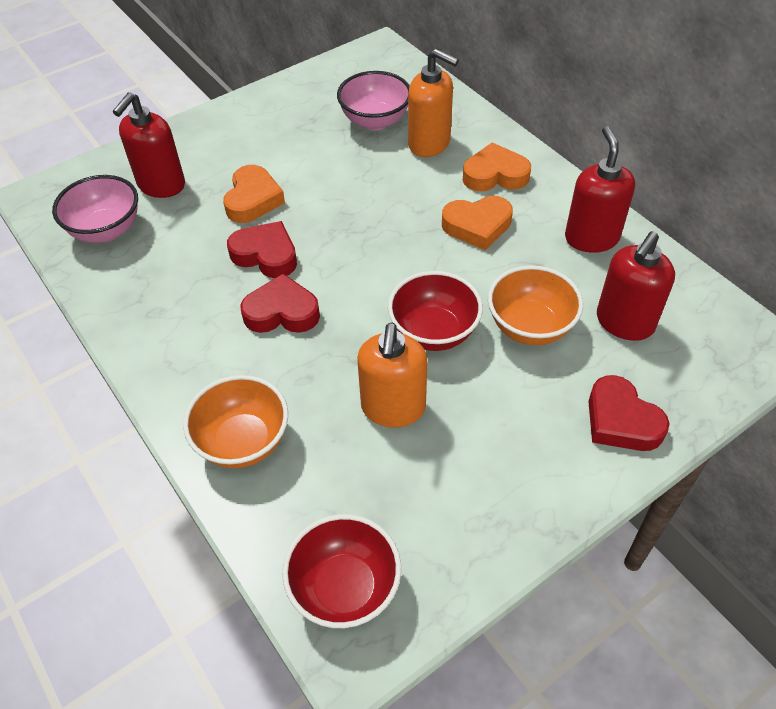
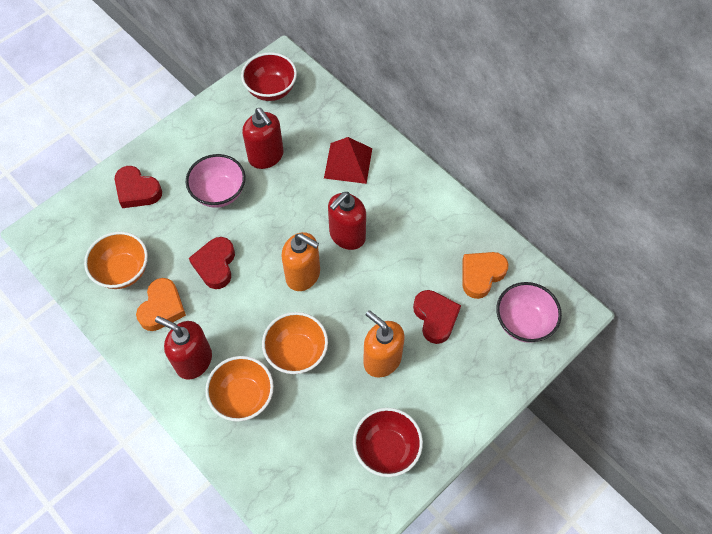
orange bowl: [183,375,288,468] [488,265,583,345] = 2 -> [84,232,148,289] [205,356,274,422] [262,312,328,374] = 3
orange heart: [223,165,285,223] [442,196,513,250] [463,142,531,192] = 3 -> [136,278,186,331] [463,252,508,299] = 2
red pyramid: none = 0 -> [324,137,372,184] = 1

